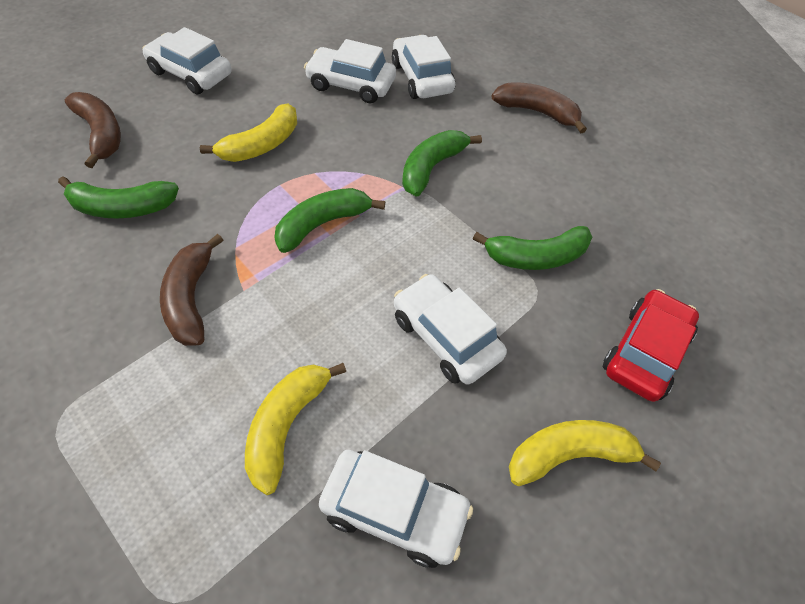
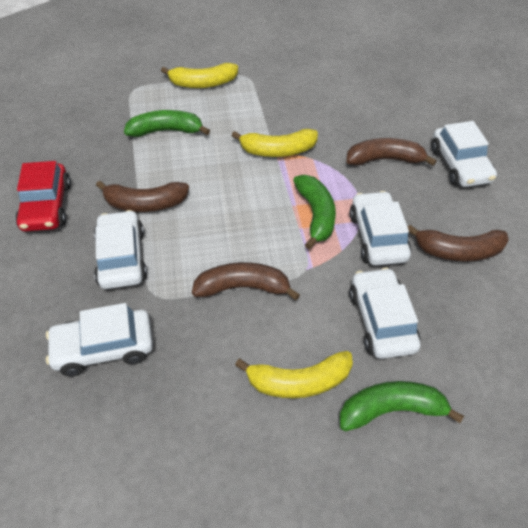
brown banana: [65,92,121,168] [160,234,223,346] [491,82,587,133] = 3 -> [96,181,189,212] [192,262,300,300] [346,138,437,166] [408,225,509,261] = 4
green banana: [58,176,179,218] [274,188,385,253] [402,130,482,197] [473,226,592,270] = 4 -> [124,110,210,137] [293,175,336,250] [339,381,464,431] = 3

